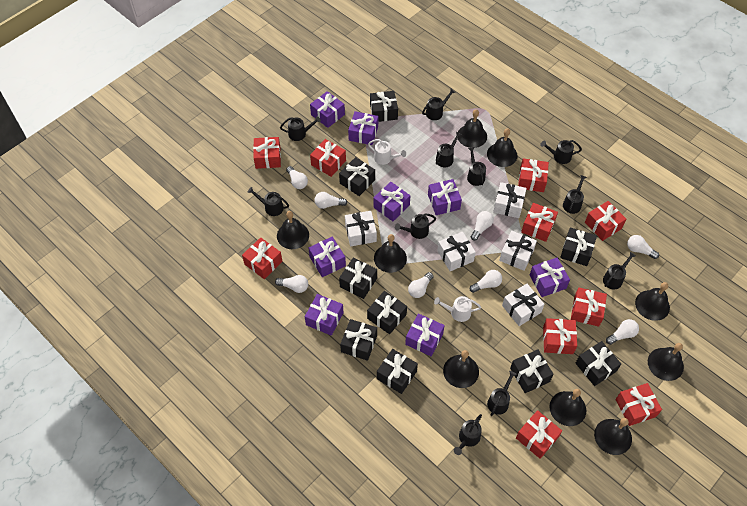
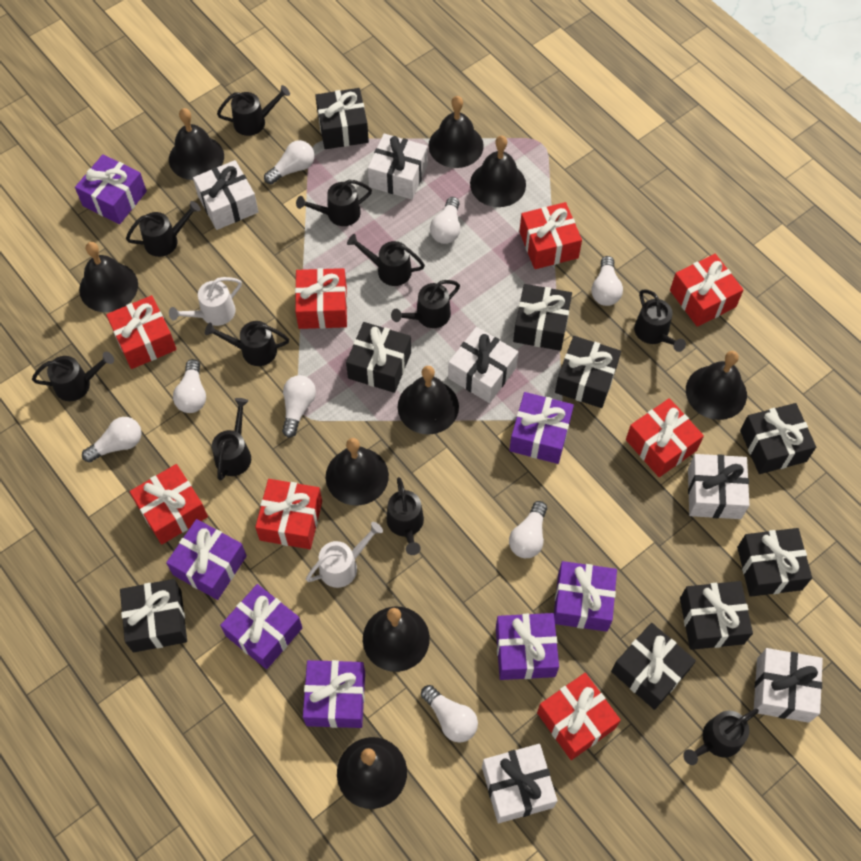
purple gift: [305,294,344,336] [308,237,346,277] [310,91,345,128] [348,111,378,145] [373,182,410,221] [405,314,445,356] [428,179,462,215] [530,258,570,297] = 8 -> [75,154,147,224] [166,519,247,600] [220,584,302,669] [303,660,365,728] [496,613,559,680] [509,392,574,464] [554,561,617,632] = 7
red gift: [242,237,282,279] [253,137,281,169] [310,139,346,177] [516,410,562,459] [518,158,549,192] [521,203,558,242] [543,318,577,354] [571,287,607,327] [585,201,626,241] [615,383,662,426] = 10 -> [106,295,177,369] [130,464,208,545] [255,479,322,549] [295,268,347,329] [519,202,582,269] [537,673,621,760] [626,398,704,477] [670,254,744,327] = 8
white gift: [345,211,377,246] [437,232,476,271] [493,182,527,218] [499,231,537,271] [502,284,545,326] = 5 -> [193,160,258,230] [368,134,428,199] [448,327,518,403] [482,744,558,823] [688,454,750,519] [754,648,823,723] = 6

